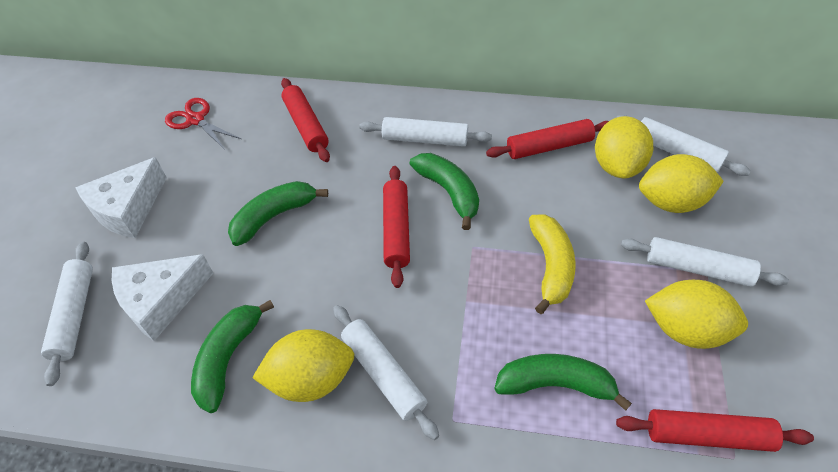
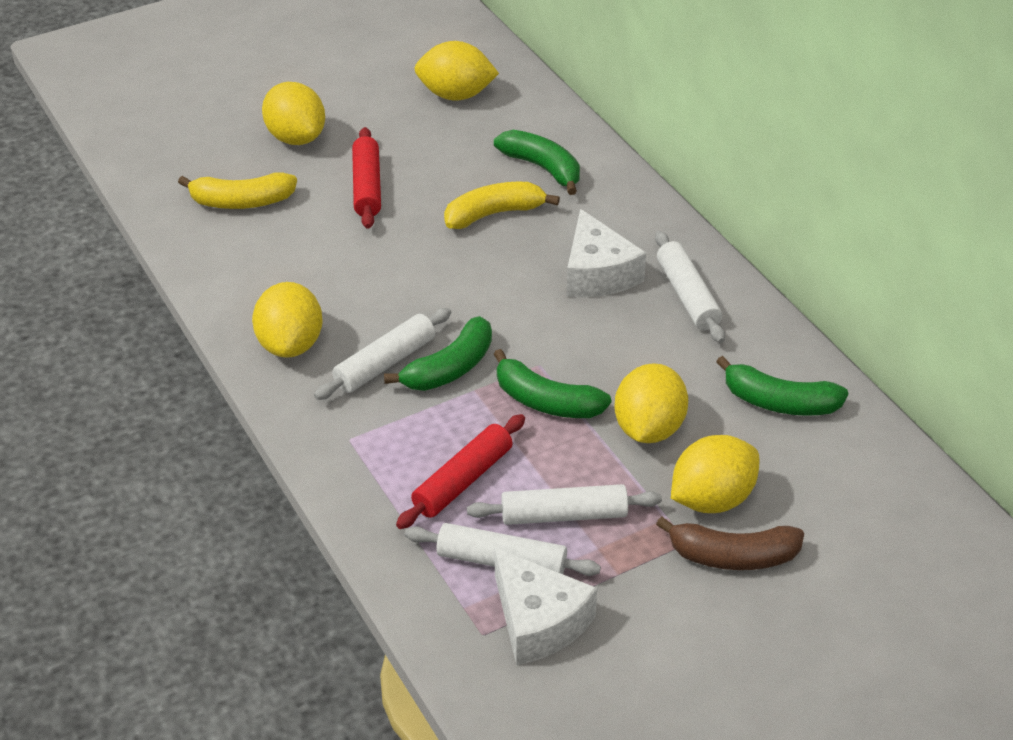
brown banana: none = 0 -> [656,517,804,570] = 1
red rolling pin: [281,78,330,162] [383,166,410,288] [486,119,609,159] [616,409,814,452] = 4 -> [352,127,381,229] [396,414,525,529] = 2
red scissors: [165,98,241,150] = 1 -> none = 0
white rolling pin: [41,242,93,386] [333,305,439,440] [359,117,492,147] [616,115,751,176] [621,237,789,287] = 5 -> [314,308,451,400] [405,523,601,576] [467,484,662,525] [655,231,725,343] = 4
yellow banana: [529,214,576,314] = 1 -> [178,172,297,209] [444,182,560,229] = 2
yellow lemon: [252,329,354,402] [595,116,653,178] [639,154,724,213] [645,280,748,349] = 4 -> [252,282,323,358] [262,82,325,145] [414,41,499,100] [614,363,688,443] [671,435,759,513] = 5

